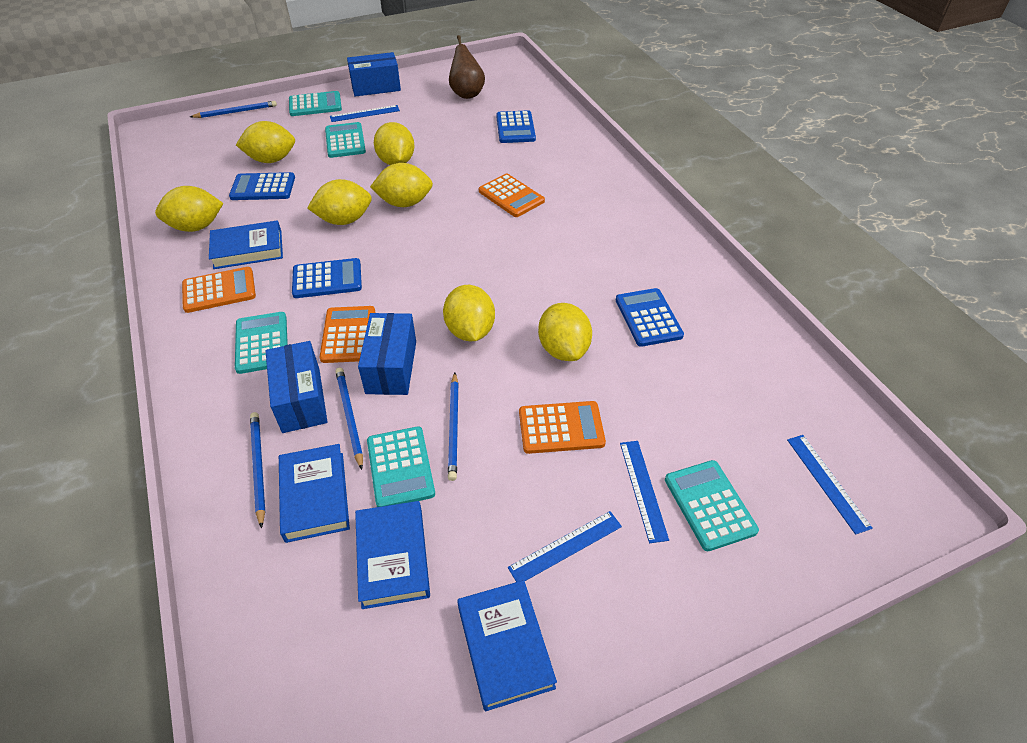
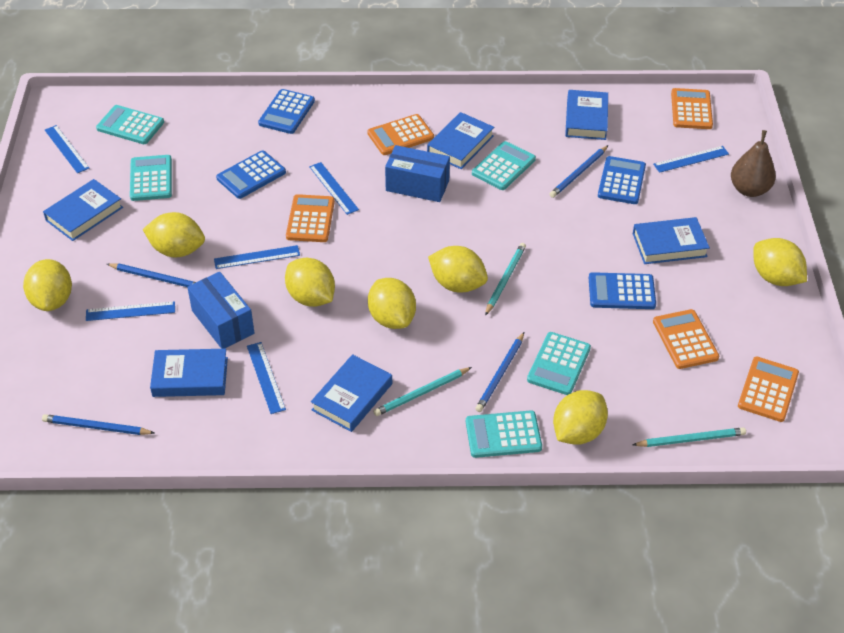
blue book: [209,220,283,269] [279,444,350,543] [355,501,430,609] [457,580,557,711] = 4 -> [43,179,123,241] [150,349,228,397] [311,354,392,432] [427,112,494,169] [565,90,608,140] [633,217,710,264] = 6
blue box: [266,341,327,433] [347,52,401,96] [358,313,416,395] = 3 -> [187,272,254,349] [385,145,450,202] = 2
blue ruler: [330,105,400,122] [508,511,622,582] [620,441,669,543] [787,435,873,535] = 4 -> [45,125,89,173] [86,301,175,321] [214,245,300,269] [247,342,286,414] [309,162,359,215] [653,146,729,173] = 6
orange calculator: [182,267,256,313] [320,306,375,363] [479,174,545,217] [519,401,606,454] = 4 -> [286,194,335,242] [368,114,434,155] [653,309,719,369] [671,88,713,129] [738,356,799,422] = 5
turquoise pencil: none = 0 -> [373,367,472,416] [485,243,526,316] [632,428,746,447] = 3

